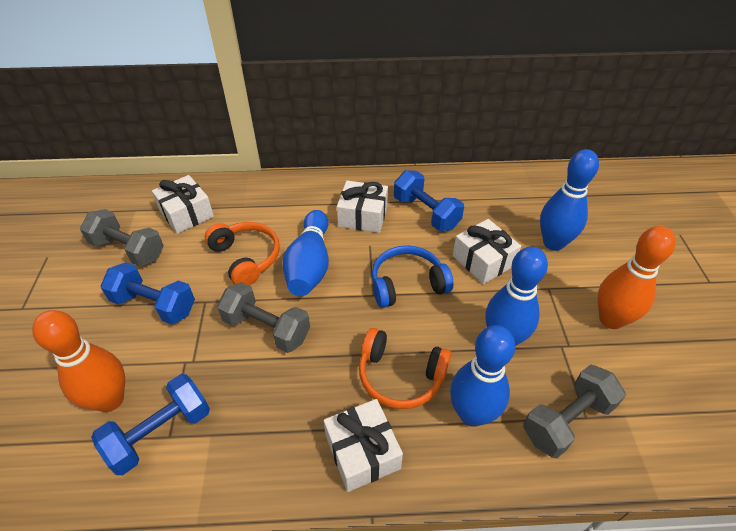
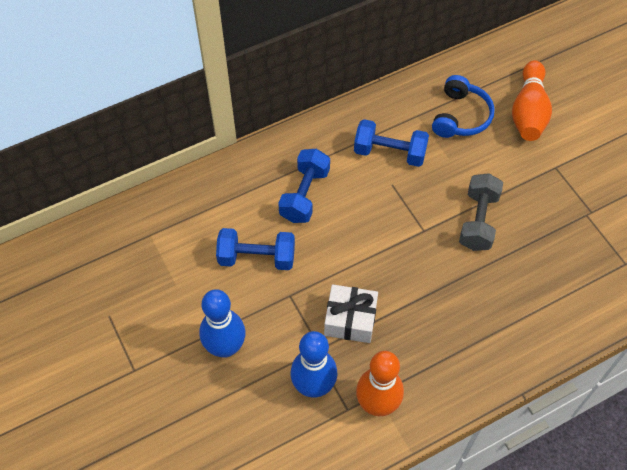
blue bowling pin: [282,210,329,296] [450,325,515,427] [486,246,548,346] [540,149,599,251] = 4 -> [199,289,246,358] [291,331,337,398] = 2
grey dumbbell: [80,209,164,267] [217,282,310,353] [523,364,626,458] = 3 -> [459,173,503,251] = 1
orange headphones: [205,222,280,286] [359,328,451,409] = 2 -> none = 0
white gift: [152,175,214,234] [324,399,403,492] [337,181,388,233] [453,219,521,284] = 4 -> [324,284,378,343] = 1

